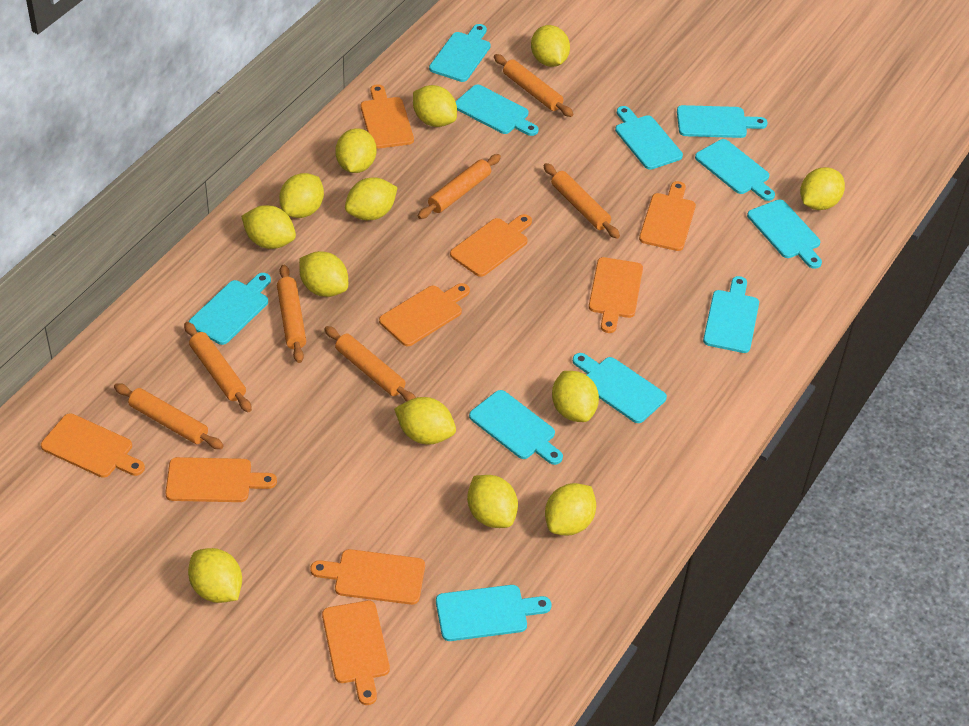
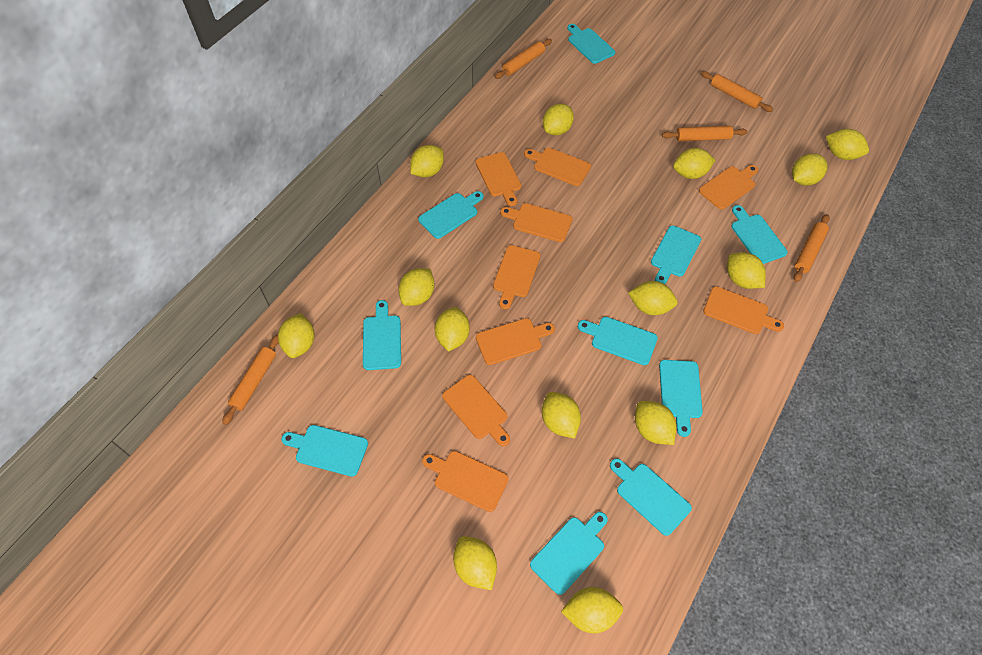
orange rolling pin: [114,383,224,449] [184,322,252,412] [277,265,306,363] [324,326,416,402] [418,154,501,219] [494,54,573,117] [543,163,620,239] = 7 -> [222,334,279,425] [495,39,552,79] [662,126,748,141] [701,71,773,112] [794,214,830,282] = 5
turquoise cutting board: [189,273,271,345] [429,24,490,82] [436,585,551,641] [455,85,539,136] [469,390,563,465] [572,353,667,423] [615,106,683,170] [677,105,768,138] [695,139,775,201] [703,276,759,353] [747,199,822,269] = 11 -> [281,425,368,477] [363,300,401,370] [418,191,484,239] [530,512,608,595] [567,24,615,64] [578,317,658,365] [610,458,692,536] [651,225,701,284] [659,360,703,437] [731,205,788,264] = 10
yellow lemon: [188,548,242,603] [241,205,296,249] [279,173,324,218] [299,251,348,297] [335,128,376,173] [345,178,398,220] [394,397,456,445] [413,85,457,127] [467,475,518,528] [531,25,570,67] [545,483,596,535] [552,371,599,422] [800,167,845,210] = 13 -> [278,313,315,358] [398,268,434,306] [410,145,444,177] [435,307,470,352] [453,536,497,590] [542,392,581,438] [543,104,574,136] [561,587,623,633] [628,281,678,315] [635,401,676,445] [673,148,715,179] [727,252,766,289] [792,153,828,186] [826,129,869,160] = 14

